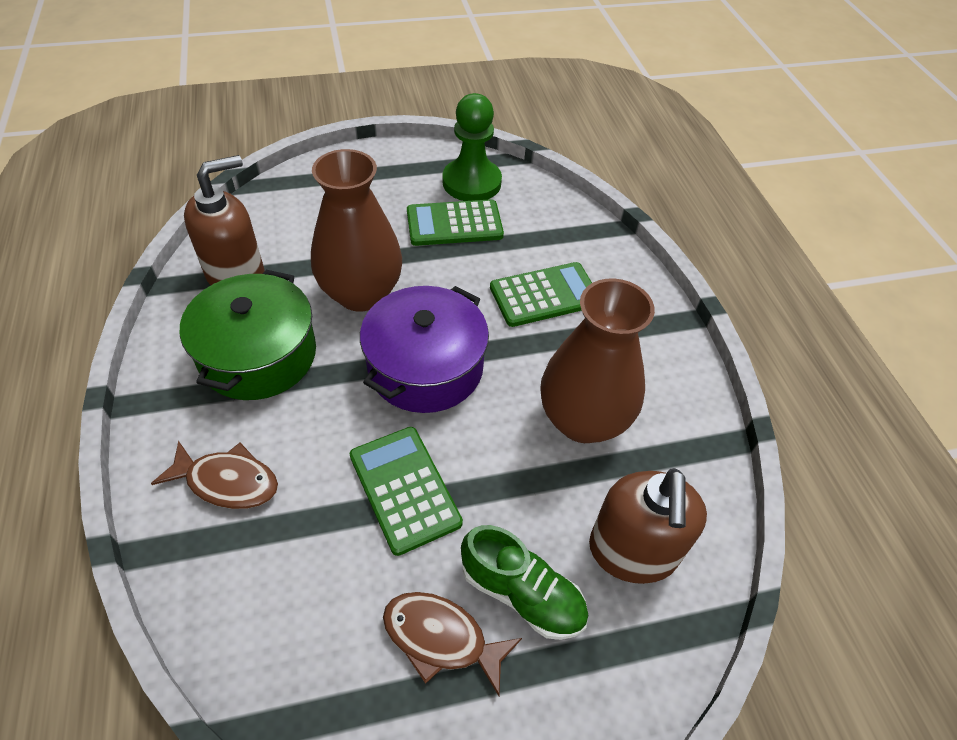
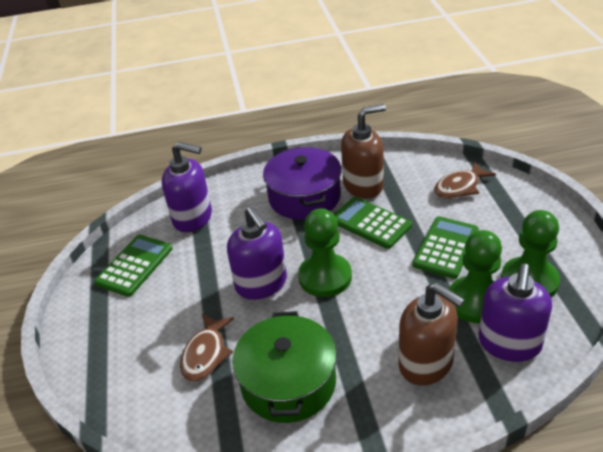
brown vase: [311,149,402,312] [540,278,655,443] = 2 -> none = 0
green pawn: [442,93,502,201] = 1 -> [298,208,352,297] [449,230,502,323] [501,210,560,298] = 3
green shoe: [461,525,588,640] = 1 -> none = 0
purple soap dispenser: none = 0 -> [162,142,212,232] [227,207,287,300] [479,264,552,362] = 3

